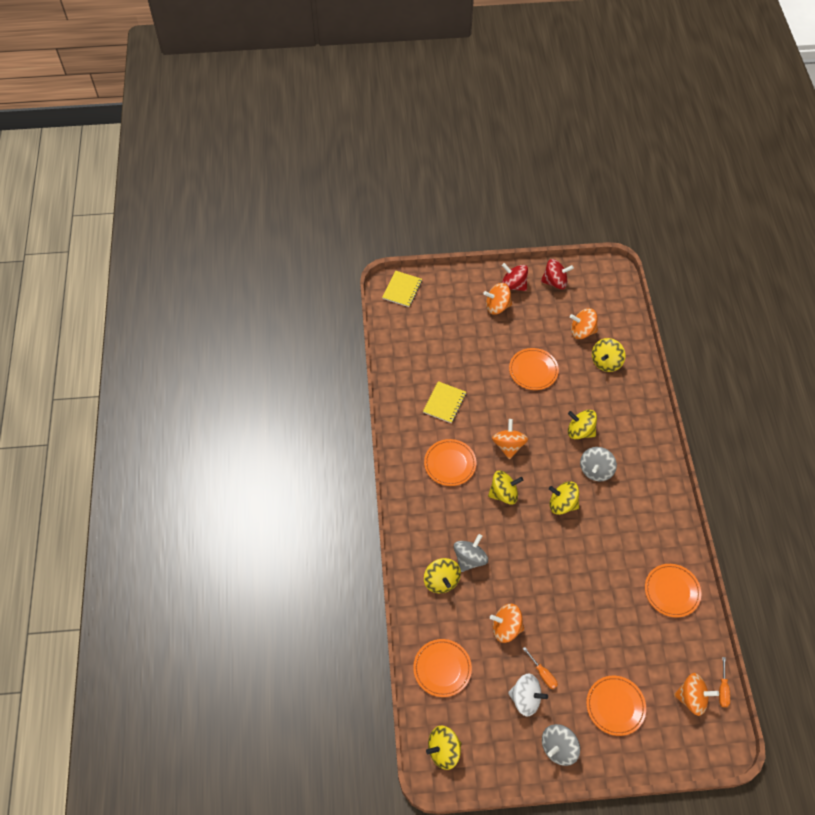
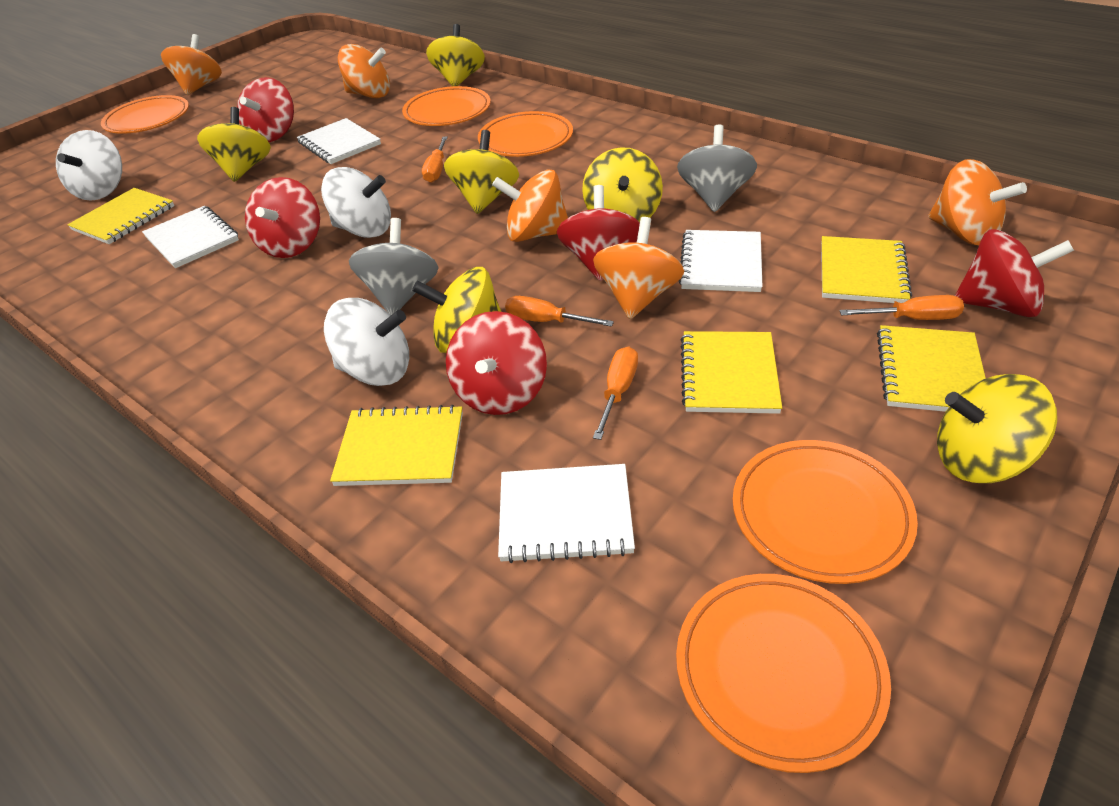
grey spinning top: [454,534,488,572] [542,724,580,766] [580,447,617,481] = 3 -> [349,218,439,315] [677,124,757,212] = 2
orange screwdriver: [523,647,558,689] [719,657,730,707] = 2 -> [422,137,448,183] [505,296,614,327] [593,347,638,440] [839,295,964,320] = 4
red spinning top: [502,263,528,291] [541,259,574,289] = 2 -> [237,77,294,142] [245,177,320,258] [446,311,547,415] [557,185,640,281] [955,229,1074,317] = 5
white notebook: none = 0 -> [142,206,239,268] [297,118,381,164] [498,464,635,563] [679,230,762,292] = 4
white spinning top: [508,674,548,716] = 1 -> [56,130,122,201] [321,167,391,238] [324,298,409,386] = 3
yellow notebook: [382,271,422,307] [423,381,466,423] = 2 -> [67,188,174,244] [330,405,463,486] [681,331,782,414] [821,236,912,303] [877,325,986,412] = 5

